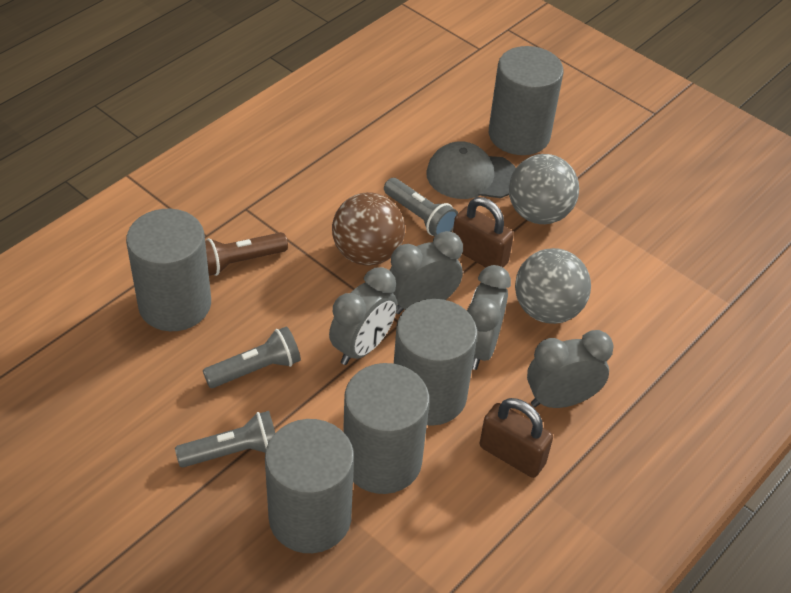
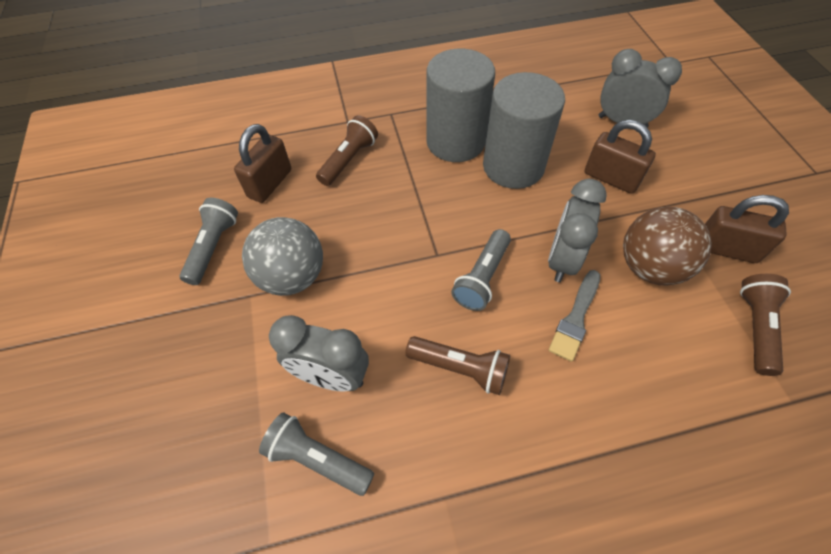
brown flashlight: [205,232,288,276] = 1 -> [316,115,378,186] [405,336,510,395] [740,274,791,376] = 3
brown padlock: [453,197,514,268] [480,398,553,478] = 2 -> [234,124,291,203] [585,120,656,194] [705,195,789,263] = 3
grey ball: [509,154,579,224] [515,248,591,324] = 2 -> [242,217,323,296] = 1
grey brush: none = 0 -> [549,270,600,362] = 1
grey cap: [426,141,516,199] = 1 -> none = 0
grey clock: [329,267,397,365] [389,231,463,314] [467,265,511,370] [527,330,614,408] = 4 -> [269,315,369,391] [548,179,607,282] [599,49,682,128] = 3
grey cylinder: [126,209,211,331] [265,419,354,553] [343,363,429,494] [394,299,477,426] [489,46,564,155] = 5 -> [426,49,495,162] [483,72,565,189] = 2

